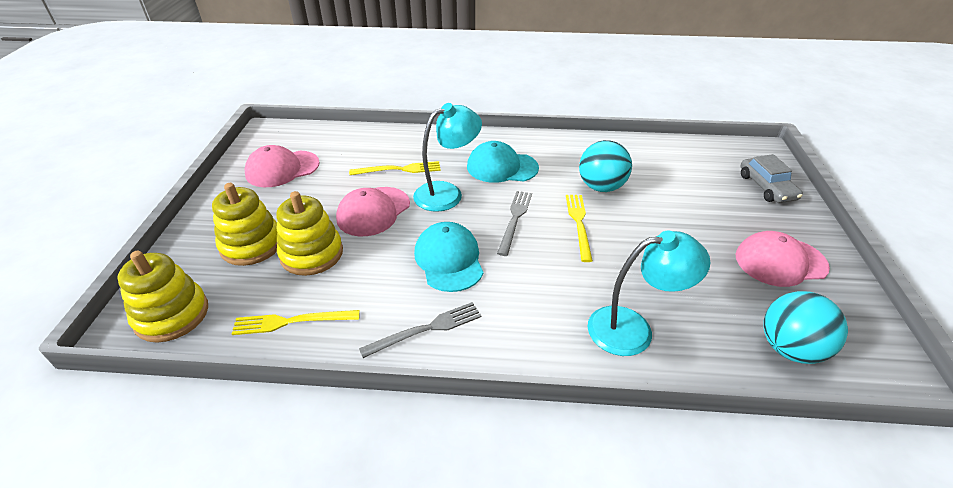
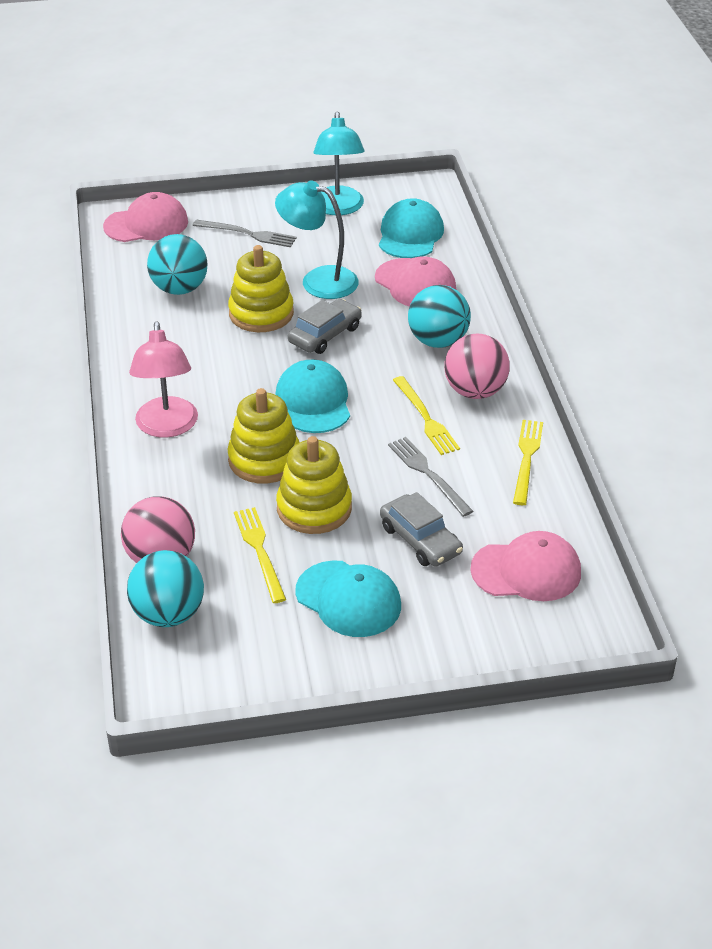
grey car: [741,154,803,203] = 1 -> [288,299,362,354] [380,492,463,567] = 2
pink ball: none = 0 -> [121,496,195,563] [444,334,510,399] = 2
pink lamp: none = 0 -> [129,321,198,437] = 1
turquoise ball: [579,140,632,192] [763,291,848,364] = 2 -> [127,550,204,627] [147,234,208,295] [408,285,471,348] = 3
turquoise cap: [414,222,484,292] [467,141,539,183] = 2 -> [276,359,350,433] [296,560,401,637] [379,198,444,258] = 3

